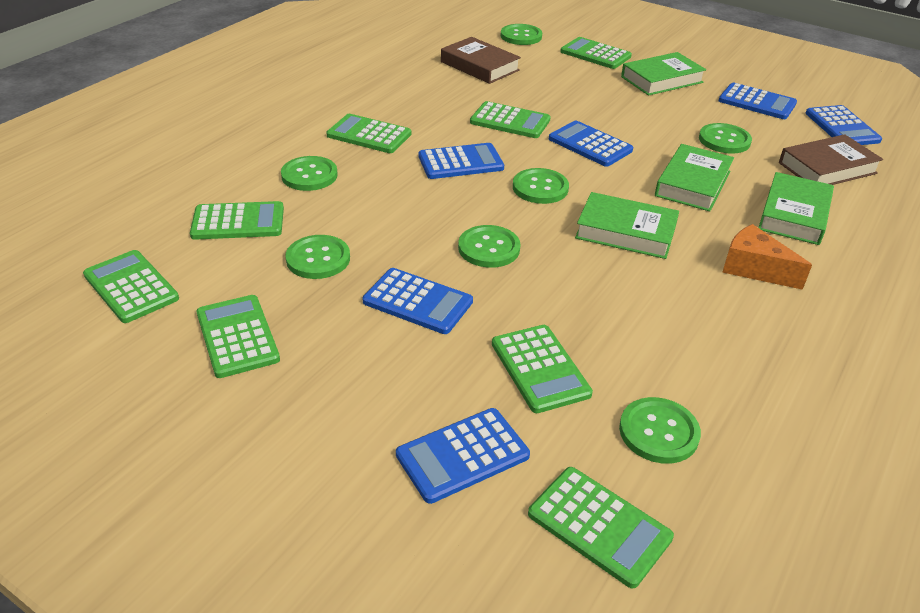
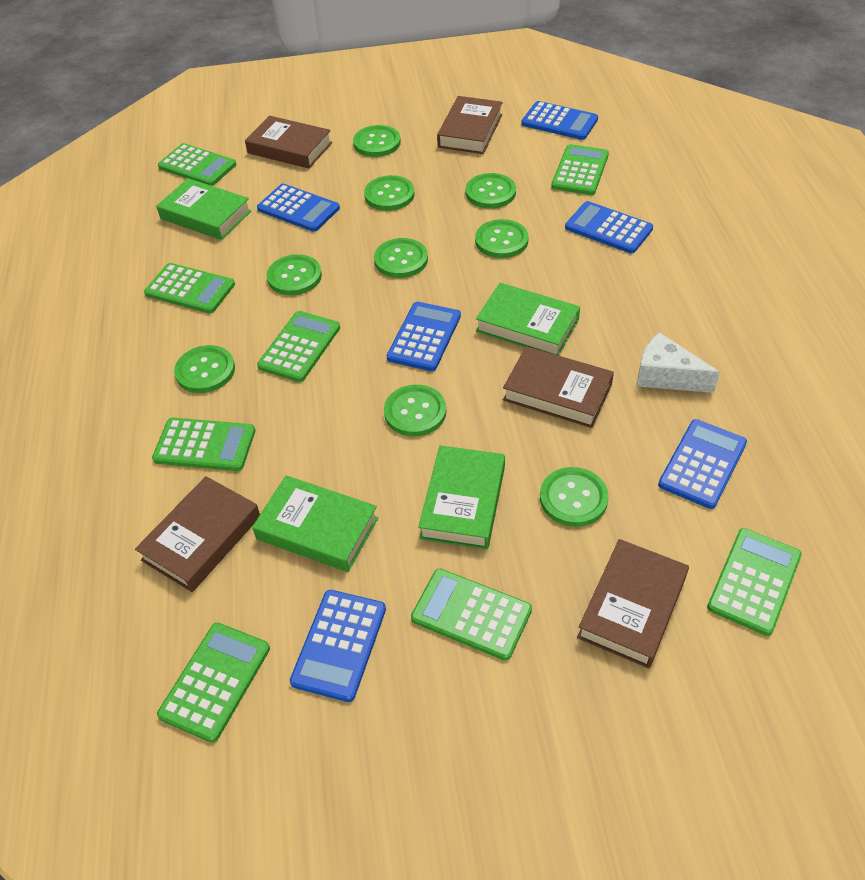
brown book: [441,37,521,84] [779,134,883,185] = 2 -> [135,476,260,592] [245,116,332,168] [437,96,503,154] [503,346,614,428] [577,539,689,668] = 5
green button: [281,156,338,191] [285,235,350,279] [458,225,521,268] [501,24,542,45] [513,168,569,204] [619,397,701,464] [699,123,752,154] = 7 -> [174,345,235,393] [267,254,322,295] [353,125,401,157] [364,175,415,211] [374,238,428,278] [384,385,446,436] [466,173,516,209] [475,219,529,258] [540,467,609,527] = 9
orange cheese: [722,224,812,290] = 1 -> none = 0
white cheese: none = 0 -> [637,332,720,393] = 1

